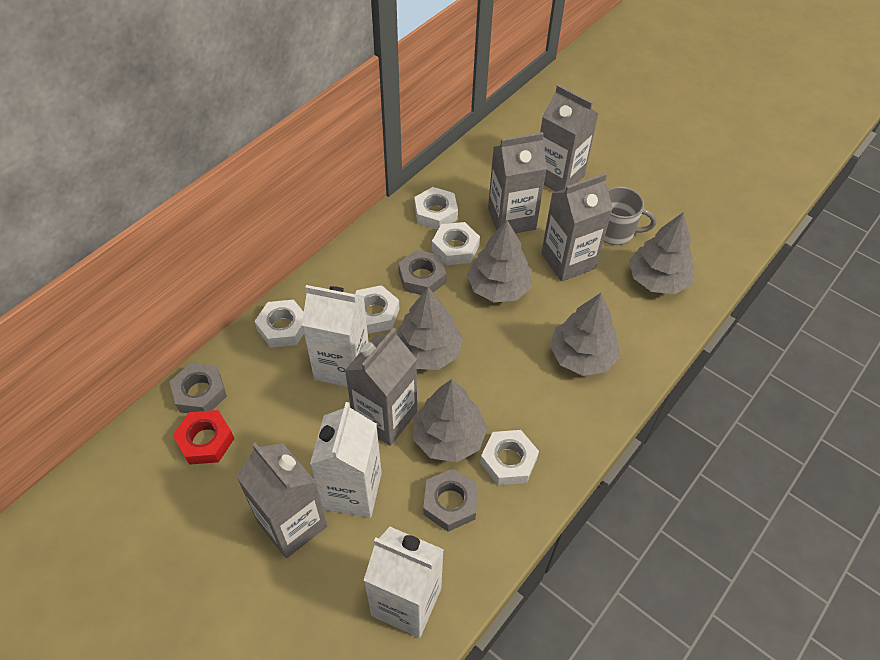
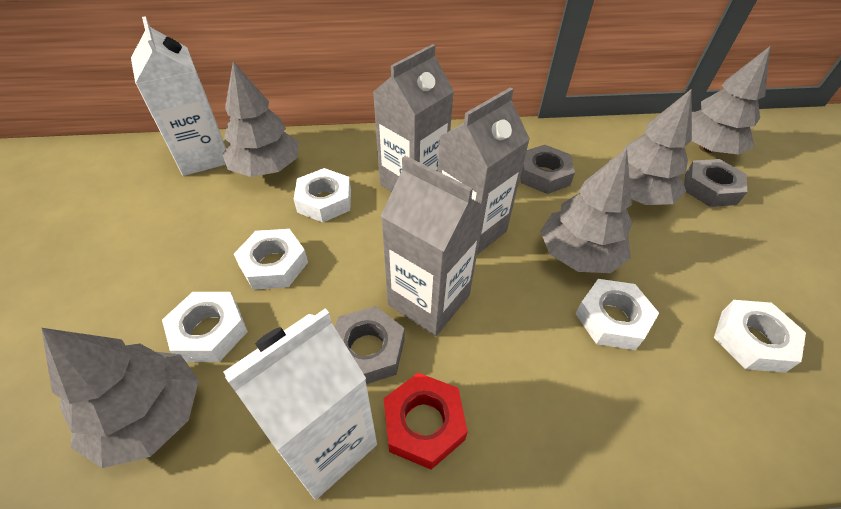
grey carton: [237,443,327,558] [344,328,417,446] [488,132,547,233] [540,85,598,192] [541,173,613,282] = 5 -> [373,44,454,192] [381,156,486,336] [438,87,530,255] = 3
grey mug: [603,187,656,245] = 1 -> none = 0
white carton: [302,285,369,387] [310,402,382,518] [364,527,444,638] = 3 -> [131,16,226,176] [223,309,377,500] = 2

